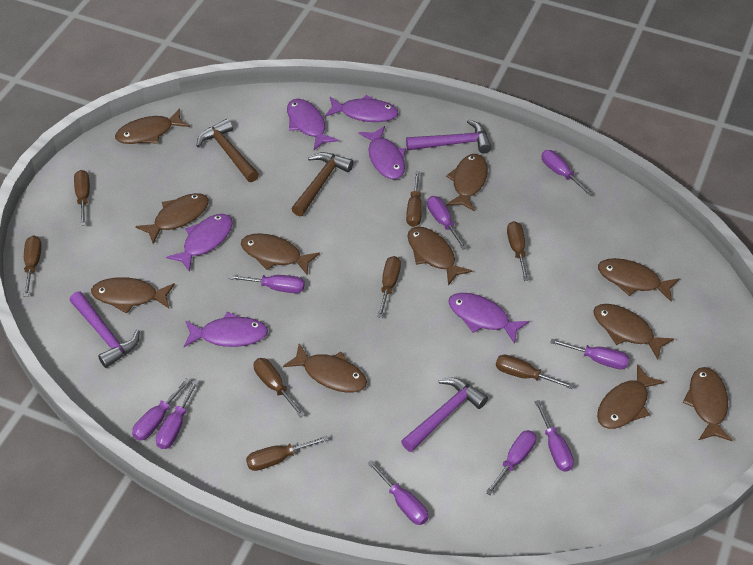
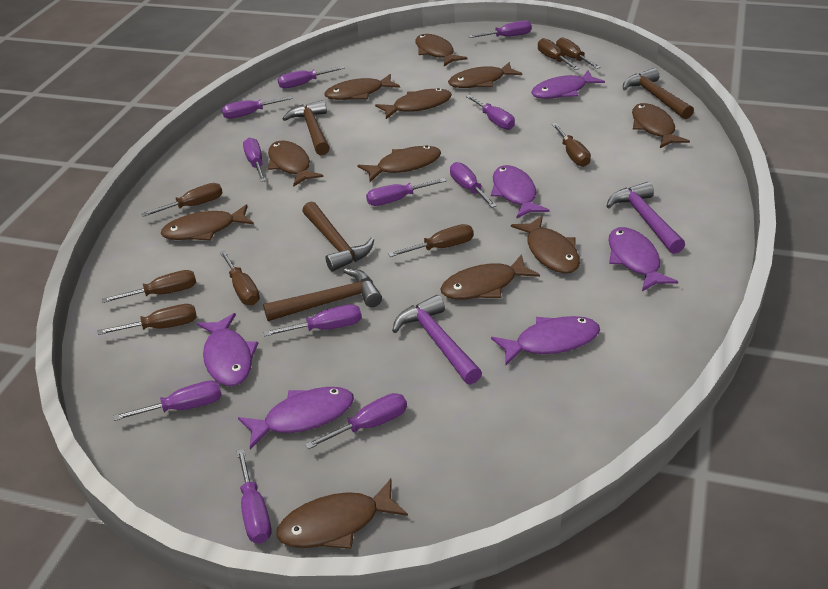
brown hammer: [196,119,259,182] [292,152,353,216] = 2 -> [263,268,382,321] [283,100,330,155] [302,202,374,272] [623,68,694,119] = 4
purple hammer: [70,292,140,368] [401,378,488,452] [406,119,492,154] = 3 -> [392,295,482,384] [607,182,685,254] = 2
purple screwdriver: [132,378,191,441] [156,380,199,449] [228,275,305,293] [367,460,428,525] [427,196,467,250] [485,430,536,495] [534,400,574,472] [542,150,593,196] [550,339,629,369] = 9 -> [113,380,222,421] [222,96,293,119] [236,449,271,543] [243,138,266,182] [263,304,362,336] [278,66,344,89] [305,393,407,449] [366,178,447,206] [450,162,497,208] [466,95,515,130] [469,20,532,38] = 11

